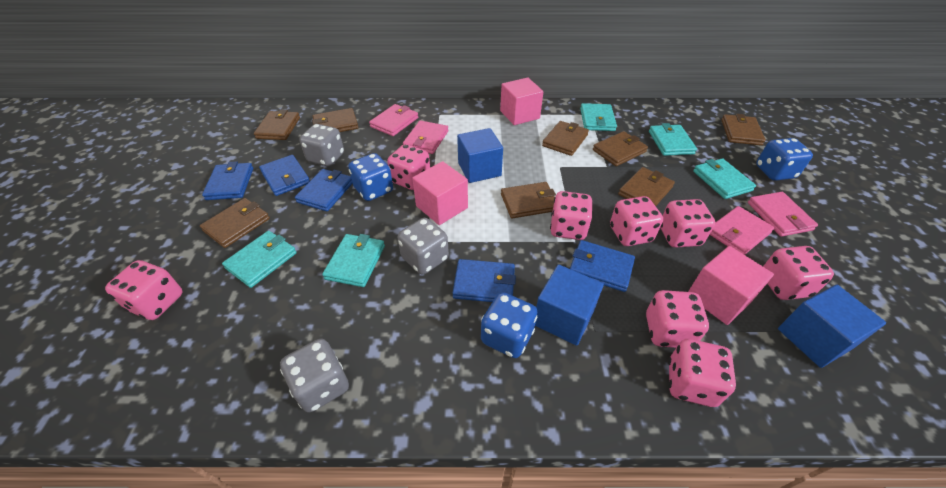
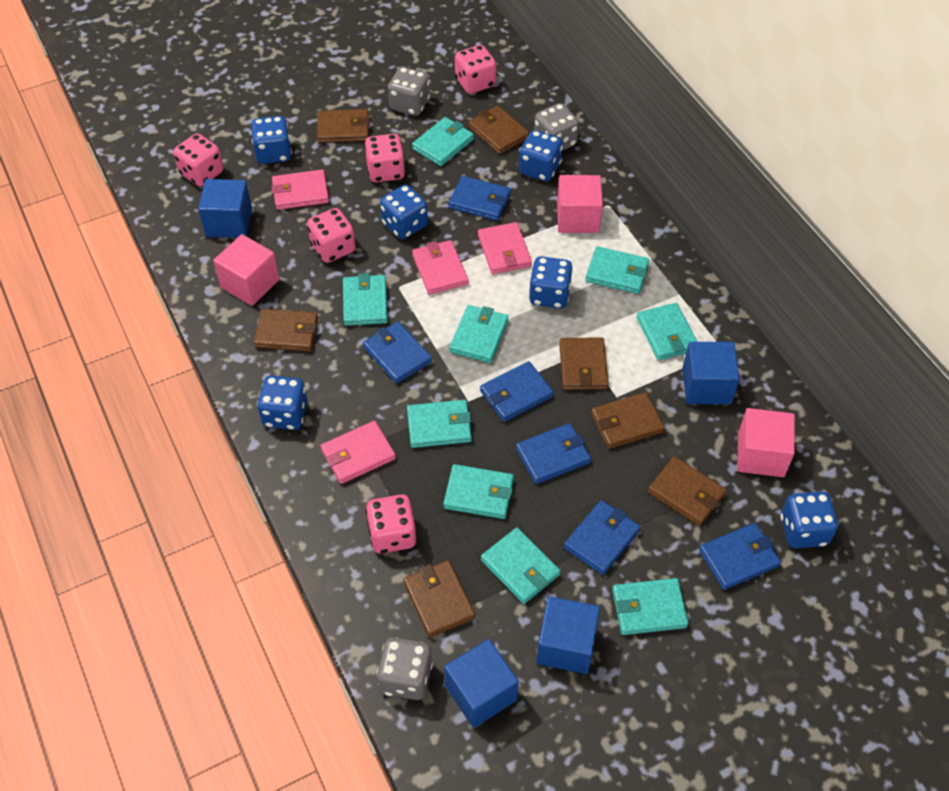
blue cube: [457,128,503,183] [535,264,604,346] [778,285,886,368] = 3 -> [198,179,252,238] [444,639,519,728] [536,596,600,674] [682,342,740,404] = 4
blue dice: [348,153,393,201] [481,292,537,358] [756,138,813,181] = 3 -> [251,116,292,164] [257,375,308,430] [380,185,428,239] [519,130,563,181] [529,256,573,308] [780,492,838,548] = 6
blue wallet: [202,161,253,200] [259,155,310,196] [295,169,353,211] [453,259,516,302] [570,240,635,292] = 5 -> [363,322,432,384] [448,176,511,221] [480,361,554,422] [516,423,591,484] [564,500,640,575] [699,523,781,590] = 6
brown wallet: [200,198,270,248] [254,110,300,140] [312,108,358,132] [501,182,556,218] [542,121,589,156] [593,131,648,166] [618,167,675,206] [721,114,766,146] = 8 -> [254,309,318,352] [317,109,369,143] [403,560,475,637] [468,106,529,154] [559,337,609,390] [591,392,665,449] [648,457,726,526] = 7
pink dice: [105,260,183,320] [387,144,430,190] [550,191,593,240] [610,196,663,246] [646,290,709,348] [660,199,715,248] [668,339,736,407] [763,246,834,300] = 8 -> [173,134,224,187] [307,208,356,263] [364,134,405,182] [366,494,416,554] [455,45,496,94] = 5
turquoise wallet: [222,231,297,288] [322,234,385,287] [580,103,617,131] [649,123,697,156] [693,158,756,199] = 5 -> [343,273,388,326] [407,400,472,448] [412,117,474,166] [443,464,514,519] [449,305,508,363] [481,527,560,604] [586,246,649,294] [612,578,688,635] [637,303,698,360] = 9

